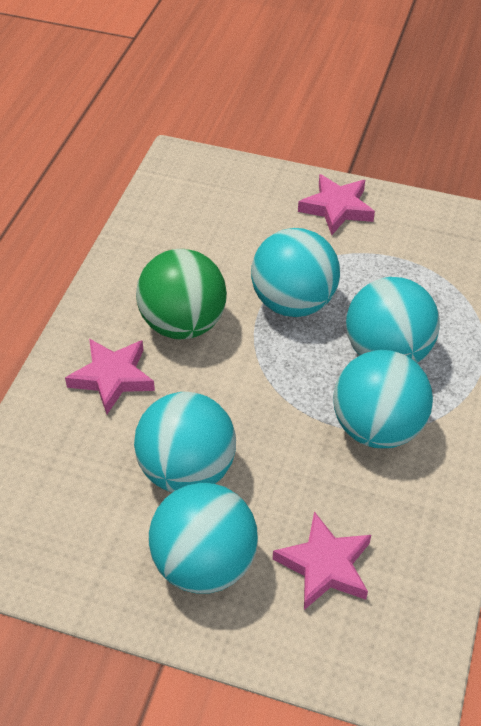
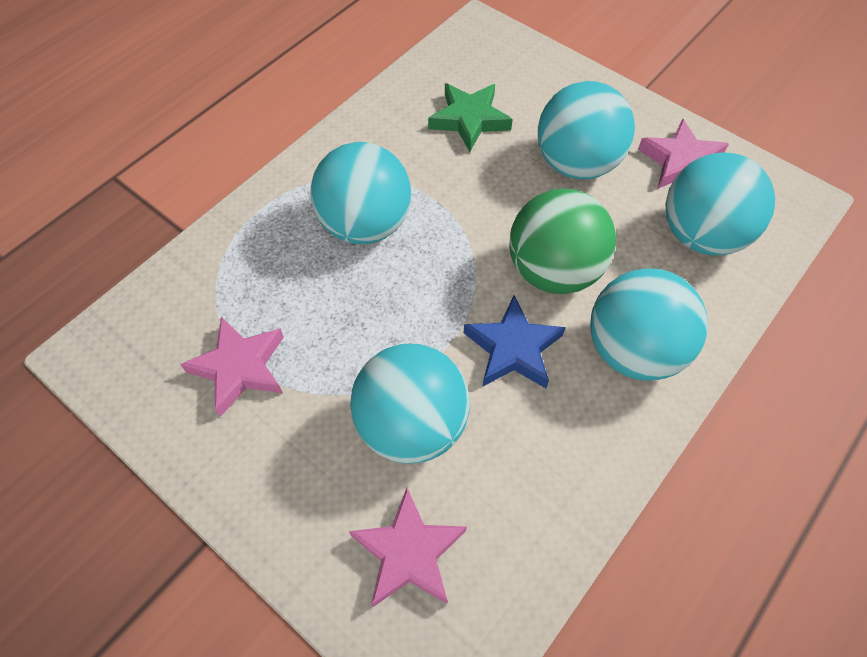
blue star: none = 0 -> [464,295,566,388] = 1
green star: none = 0 -> [428,83,513,152] = 1

